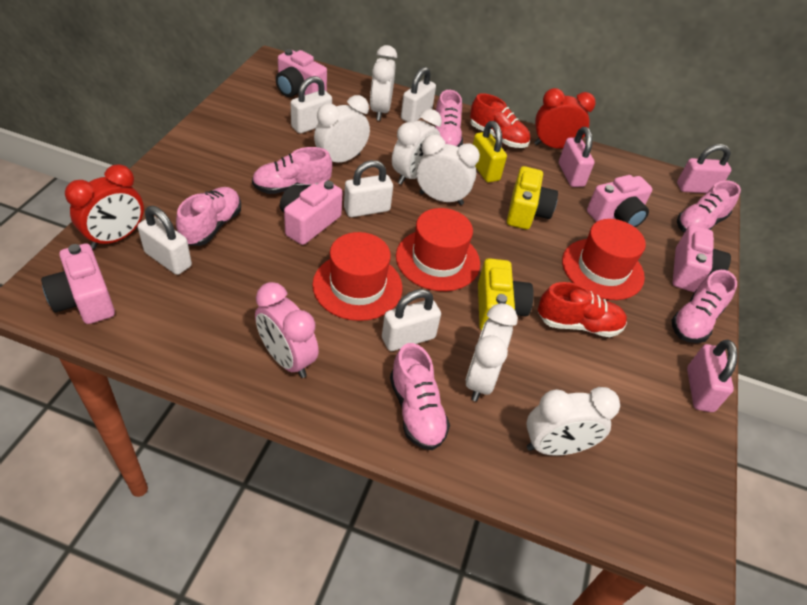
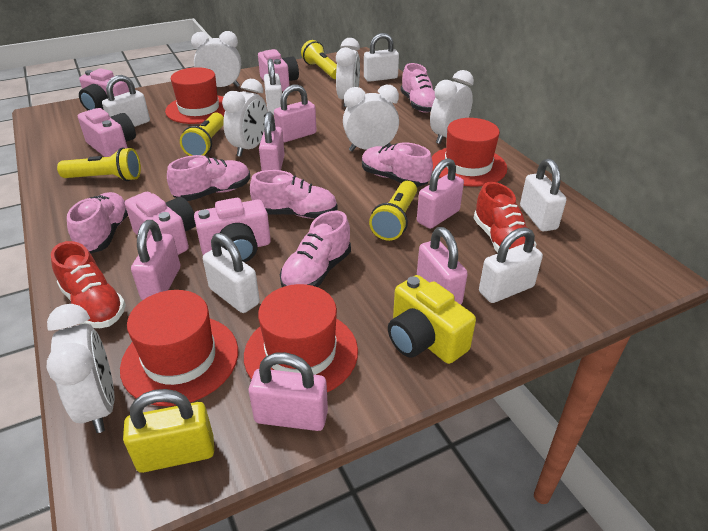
pink clock: [255,282,319,378] = 1 -> none = 0
pink padlock: [559,127,594,187] [677,144,731,193] [687,340,738,412] = 3 -> [131,220,180,300] [249,352,328,431] [259,112,285,171] [274,84,316,142] [417,158,464,229] [417,227,468,305] = 6
red clock: [65,164,144,249] [534,88,596,149] = 2 -> none = 0
red hat: [312,232,403,321] [396,208,480,291] [562,219,646,300] = 3 -> [120,290,238,406] [165,67,225,124] [244,284,358,392] [432,118,507,187] = 4
white padlock: [138,206,192,275] [291,76,332,134] [344,160,393,217] [382,289,441,351] [401,67,436,123] = 5 -> [102,75,150,127] [203,233,260,313] [264,59,282,115] [364,33,399,82] [479,227,543,303] [520,159,566,231] = 6
yellow camera: [478,258,534,331] [507,166,558,229] = 2 -> [388,275,476,364] = 1
yellow flashlight: none = 0 -> [57,147,141,181] [180,112,224,156] [301,40,337,79] [369,181,417,241] = 4

